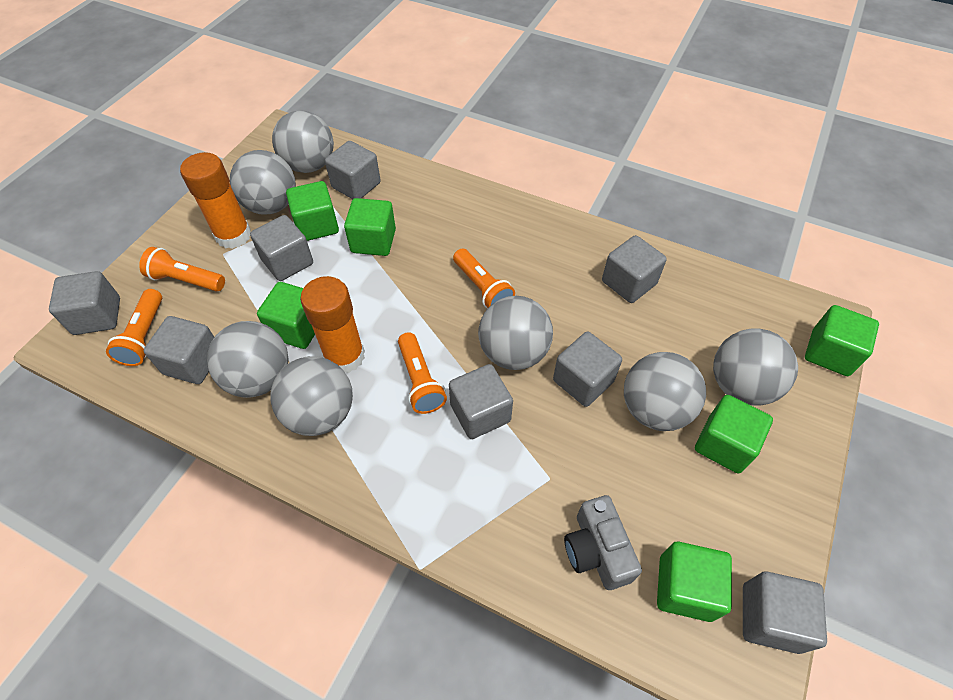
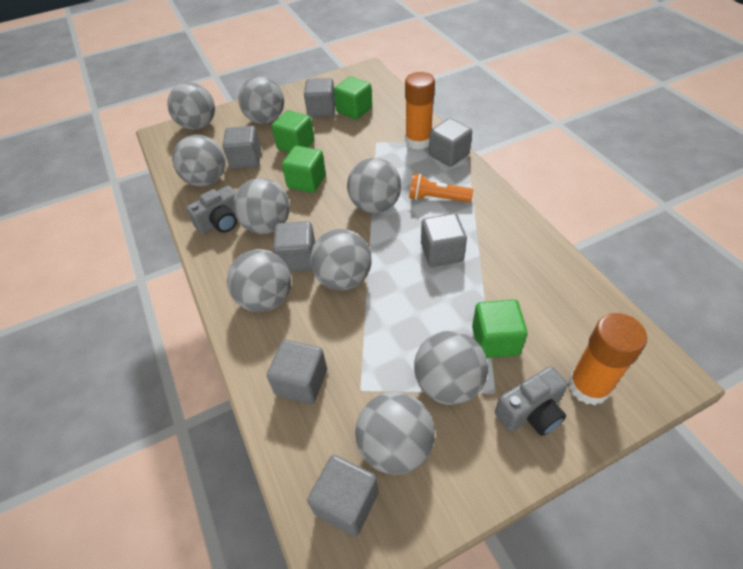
green cube: [257,282,315,349] [286,181,339,241] [344,198,396,256] [657,542,732,622] [695,395,773,474] [805,305,879,376] = 6 -> [272,110,314,152] [282,146,326,193] [334,76,372,120] [472,299,528,358] = 4
grey ball: [207,321,289,398] [230,150,296,215] [270,356,353,436] [272,110,334,173] [478,296,553,370] [624,352,706,431] [713,329,798,406] = 7 -> [167,82,215,130] [172,135,225,186] [227,249,291,312] [233,178,290,234] [238,76,284,124] [310,229,372,290] [347,158,401,213] [355,392,435,475] [414,331,488,405] = 9
grey camera: [564,495,642,590] = 1 -> [186,186,237,235] [495,366,568,436] = 2
grey cube: [49,271,120,335] [144,316,214,384] [250,215,313,281] [325,141,381,199] [449,364,513,439] [553,331,622,407] [602,235,667,303] [743,571,827,654] = 8 -> [222,126,261,169] [267,340,327,404] [273,221,315,272] [304,78,335,117] [307,455,378,536] [421,213,467,267] [429,118,472,167] = 7
orange flashlight: [106,289,162,366] [139,247,225,292] [398,332,447,414] [453,249,515,308] = 4 -> [409,174,473,202] = 1

